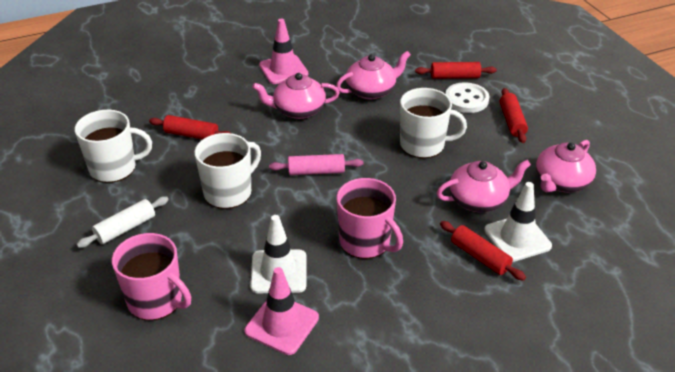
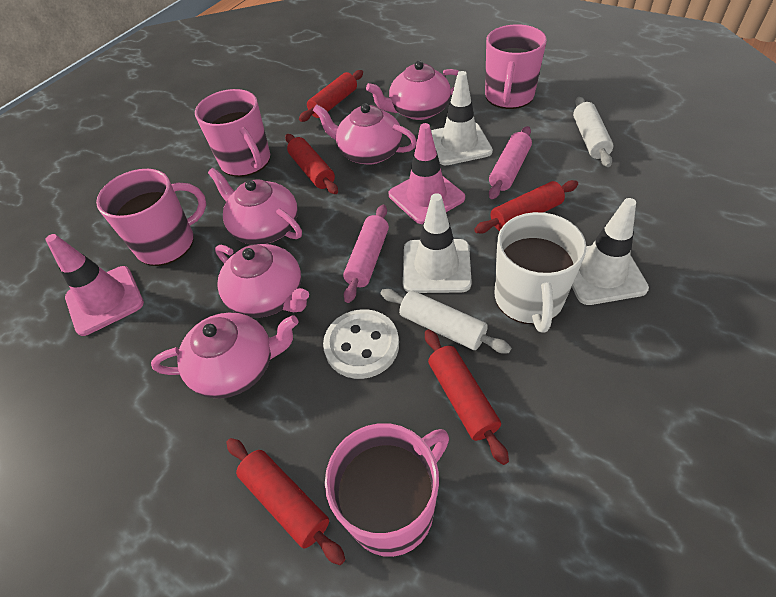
pink mug: [112,233,191,321] [337,178,403,259] = 2 -> [96,169,206,266] [195,89,270,177] [325,423,449,557] [485,24,547,109] = 4
pink rolling pin: [269,154,363,175] = 1 -> [343,205,389,303] [489,126,532,199] = 2
pink teapot: [252,73,340,119] [336,51,411,99] [437,160,531,212] [536,140,596,192] = 4 -> [151,313,299,399] [208,168,302,245] [215,244,309,318] [313,103,417,165] [366,60,459,120] = 5
red rolling pin: [149,115,231,140] [415,62,497,79] [440,221,526,281] [500,88,528,143] = 4 -> [226,438,346,565] [285,134,338,194] [299,70,363,122] [425,329,509,465] [474,180,578,233] = 5
white mug: [75,110,152,183] [194,133,261,209] [400,88,467,158] = 3 -> [495,212,586,333] = 1
white rolling pin: [76,196,169,248] = 1 -> [380,289,511,353] [573,97,614,167] = 2
white traffic cone: [250,215,306,293] [484,182,552,262] = 2 -> [403,193,472,293] [431,71,493,165] [572,198,649,305] = 3

